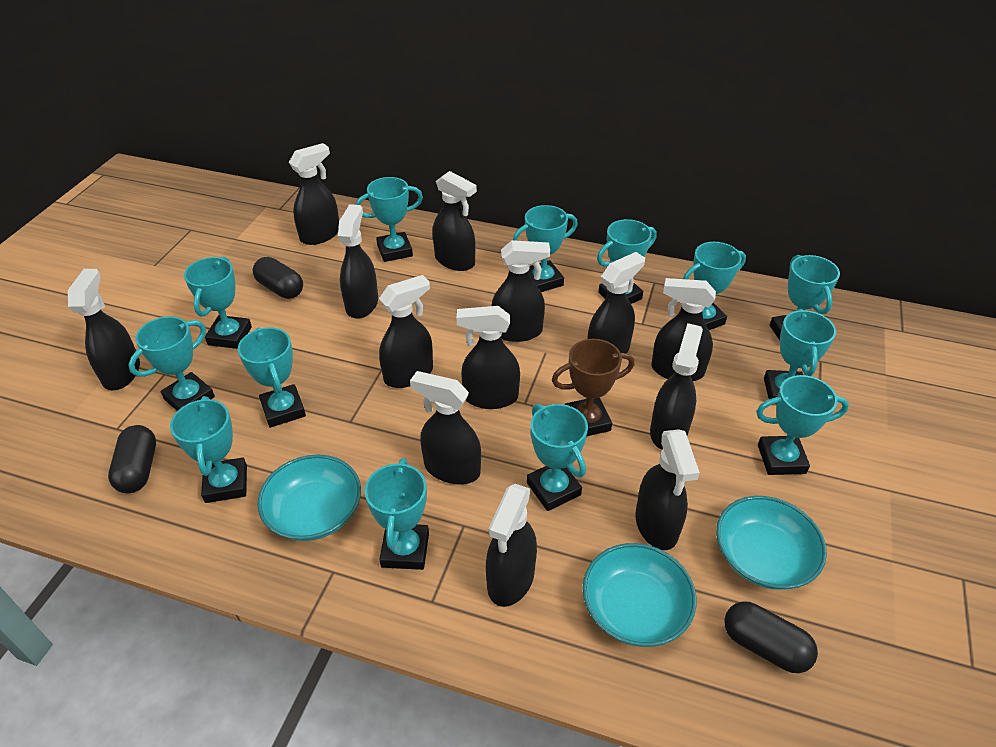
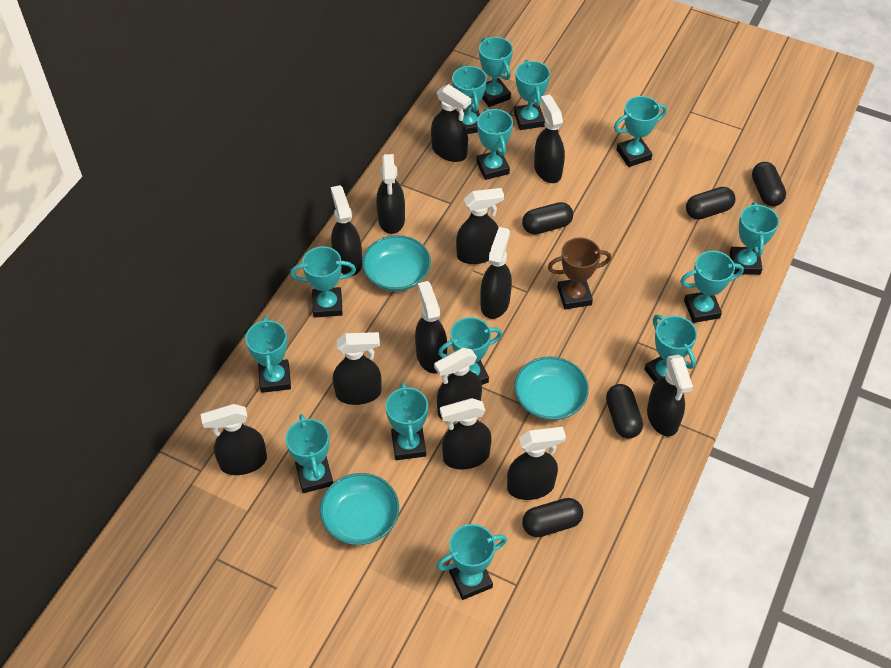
black capsule: [108,425,156,493] [253,257,303,299] [724,601,818,673] = 3 -> [522,202,573,235] [522,498,583,537] [606,384,643,439] [686,187,736,220] [752,162,786,206] = 5
turquoise trophy: [128,316,215,411] [170,396,247,503] [184,257,252,349] [238,327,306,428] [355,177,423,262] [365,458,429,570] [513,205,578,292] [527,404,588,511] [597,219,657,304] [681,242,746,330] [756,375,849,475] [764,309,836,404] [769,255,840,340] = 13 -> [245,316,291,393] [285,414,333,493] [290,246,356,318] [386,382,428,460] [436,524,507,600] [438,317,502,385] [452,65,487,134] [476,108,513,180] [479,37,513,107] [514,60,550,130] [614,96,667,167] [644,315,697,382] [680,251,744,323] [729,202,779,275] = 14

